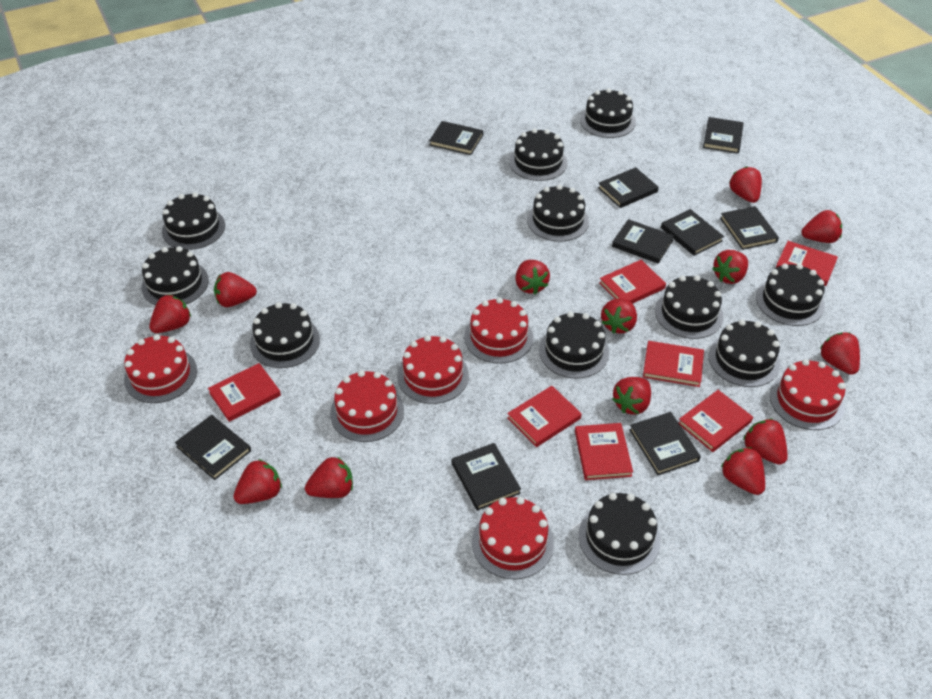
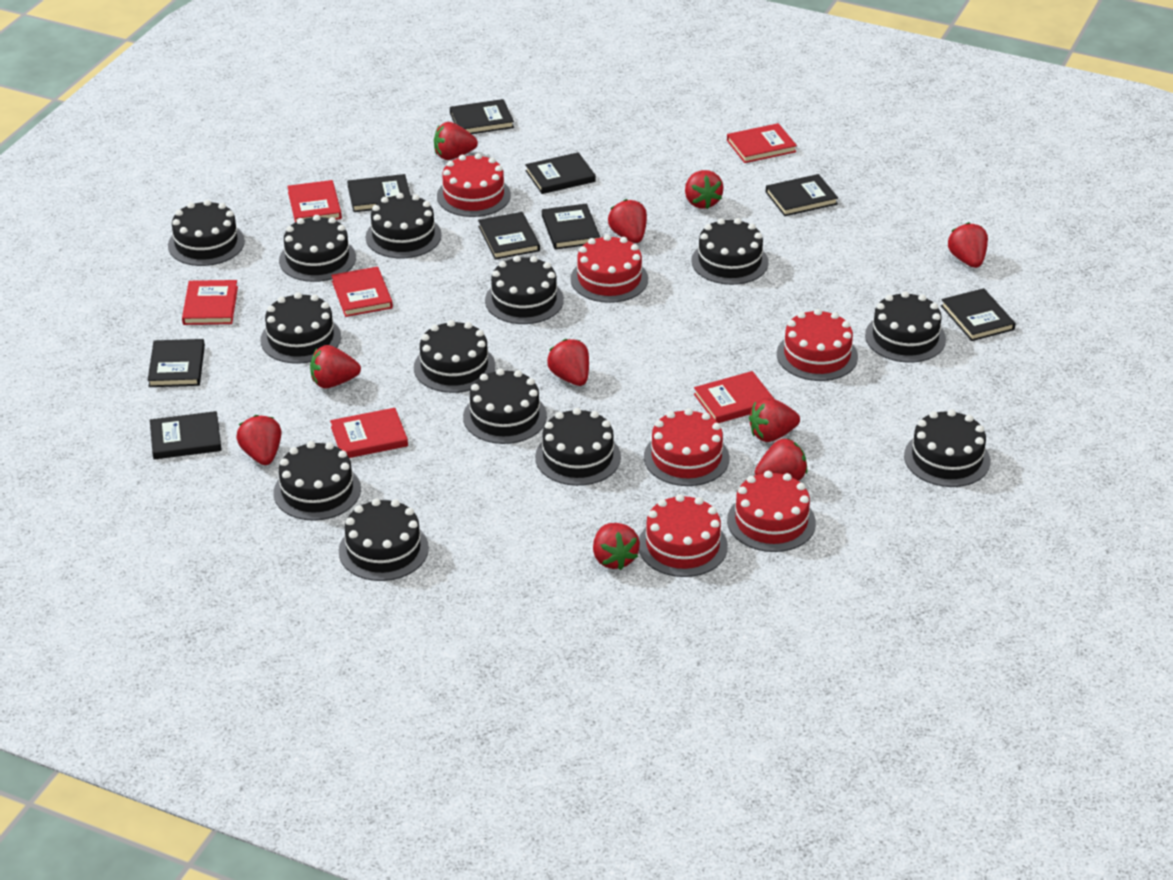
black cake: [141,246,209,306] [162,192,225,250] [250,302,320,368] [509,128,567,181] [527,185,589,242] [539,311,609,378] [578,493,661,575] [580,88,636,138] [655,275,724,339] [709,319,781,387] [756,263,825,326] = 11 -> [168,200,245,266] [261,292,341,364] [274,441,361,521] [279,215,356,282] [339,498,429,581] [366,193,442,259] [414,320,495,393] [463,368,547,444] [485,256,564,324] [535,408,621,486] [691,218,769,285] [865,291,946,363] [904,409,990,487] = 13
red book: [208,363,281,422] [507,386,582,447] [575,423,633,480] [599,260,666,304] [643,341,704,387] [679,390,753,452] [776,241,838,286] = 7 -> [182,280,238,325] [287,180,342,222] [330,408,408,458] [331,267,393,317] [694,371,774,423] [727,123,797,163] = 6
red strawberry: [149,294,191,333] [214,272,257,307] [234,459,282,504] [305,456,353,498] [515,260,550,294] [601,298,637,334] [612,377,651,415] [712,250,748,284] [721,447,765,495] [729,166,762,203] [743,419,788,465] [801,210,842,243] [820,332,860,375] = 13 -> [236,415,282,465] [310,345,361,389] [434,122,478,160] [547,339,589,386] [593,523,640,570] [608,199,647,243] [685,170,724,209] [749,397,800,442] [755,439,808,481] [948,222,988,268] = 10

